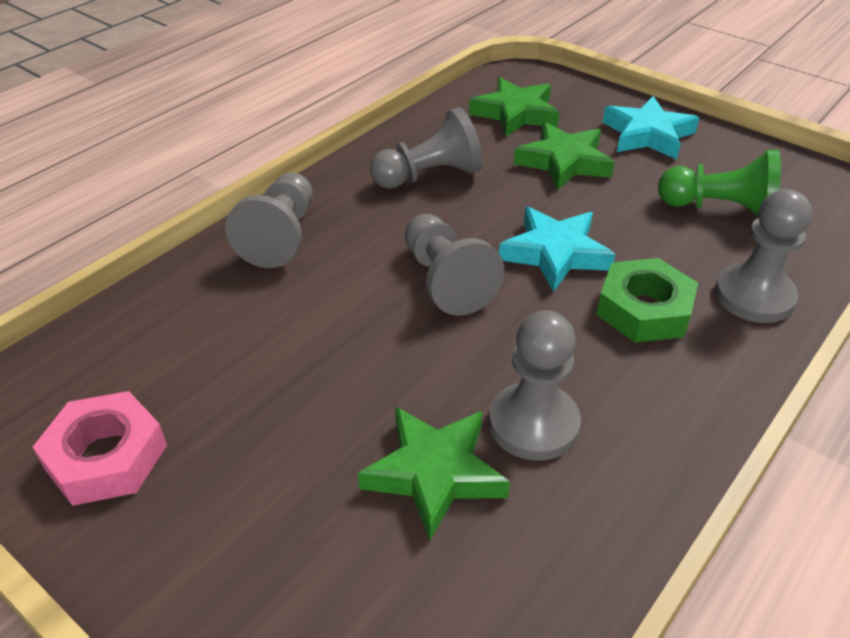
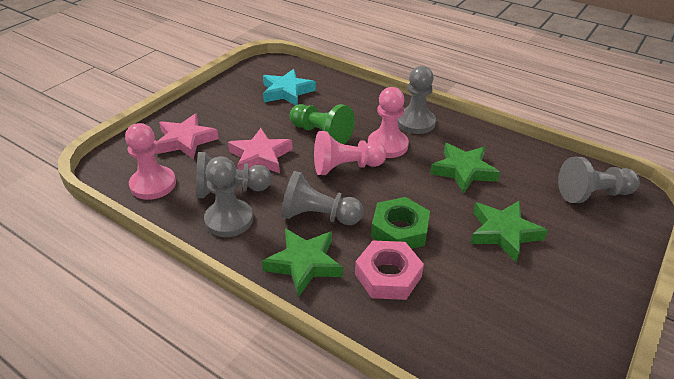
pink pawn: none = 0 -> [125,123,176,200] [314,131,387,175] [368,87,409,158] = 3
pink star: none = 0 -> [156,114,219,159] [228,128,293,173] = 2
turquoise star: [499,206,615,292] [603,96,699,159] = 2 -> [263,69,316,105] = 1

